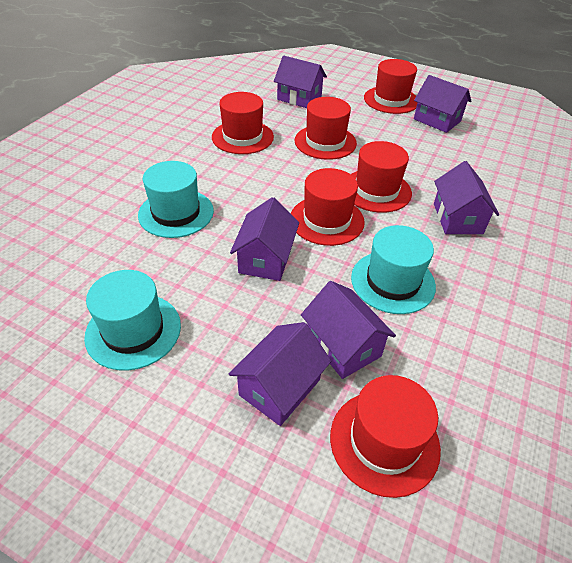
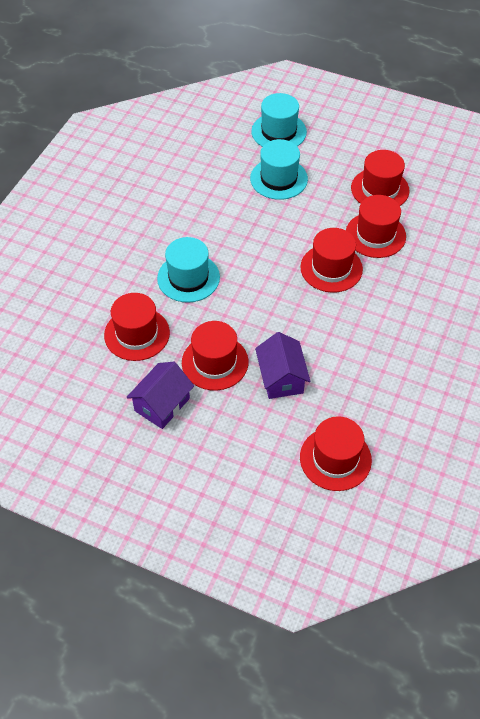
purple house: [229,322,331,426] [230,197,299,281] [274,56,327,108] [301,281,396,379] [414,75,471,133] [434,161,499,234] = 6 -> [126,362,194,429] [255,332,310,399] = 2

